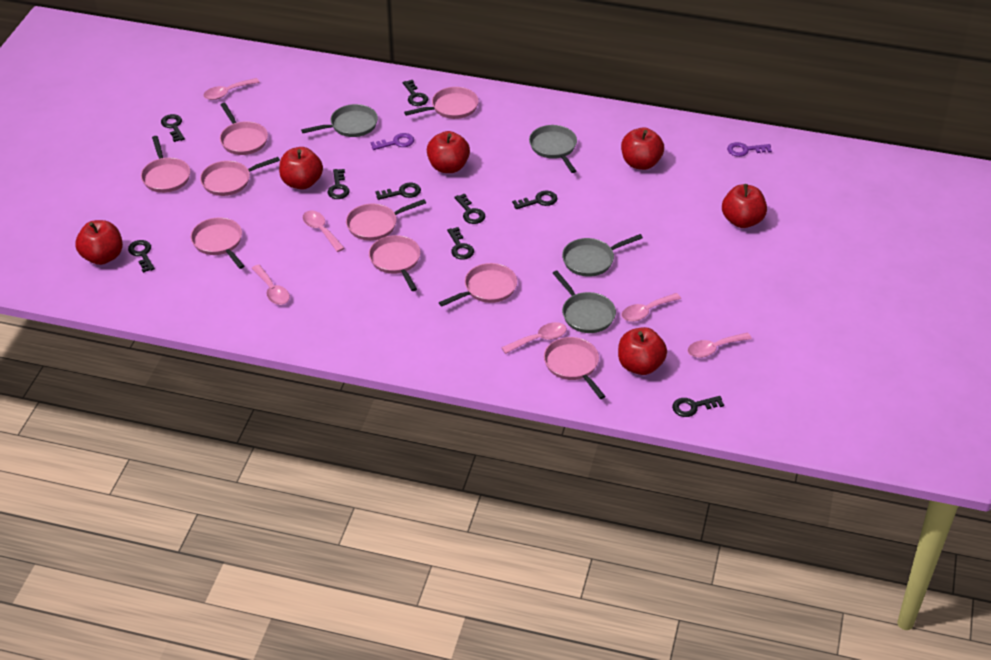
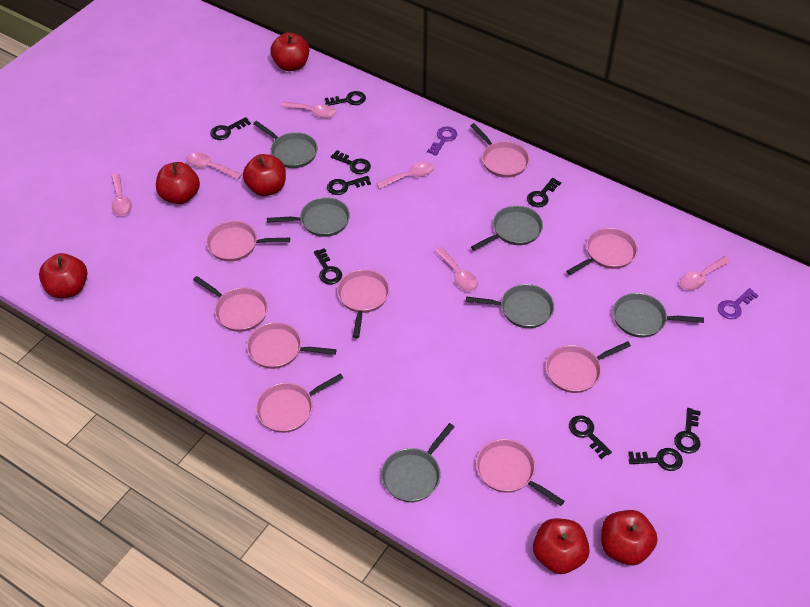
grey pan: [301,104,378,137] [529,125,577,173] [553,271,616,333] [562,234,643,277] = 4 -> [253,121,318,168] [267,197,350,237] [381,423,454,502] [466,284,554,328] [471,206,543,250] [613,293,704,338] = 6

